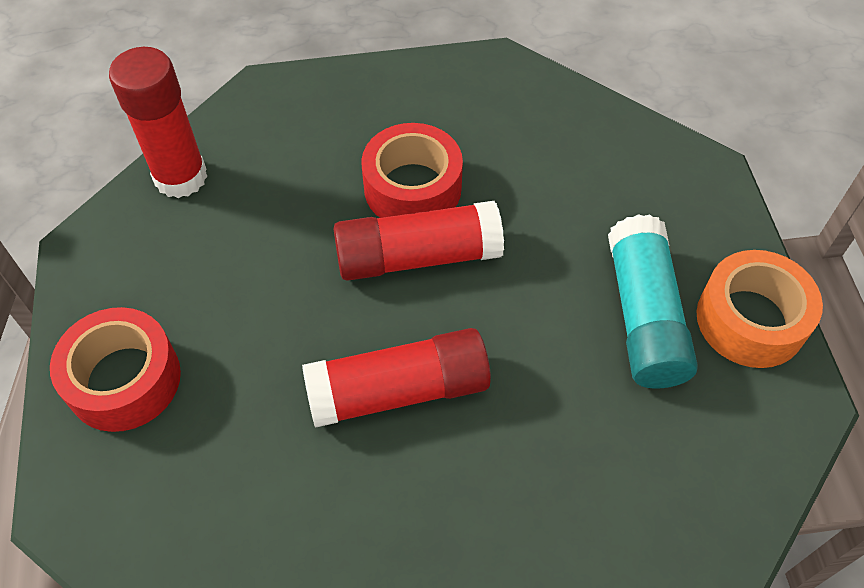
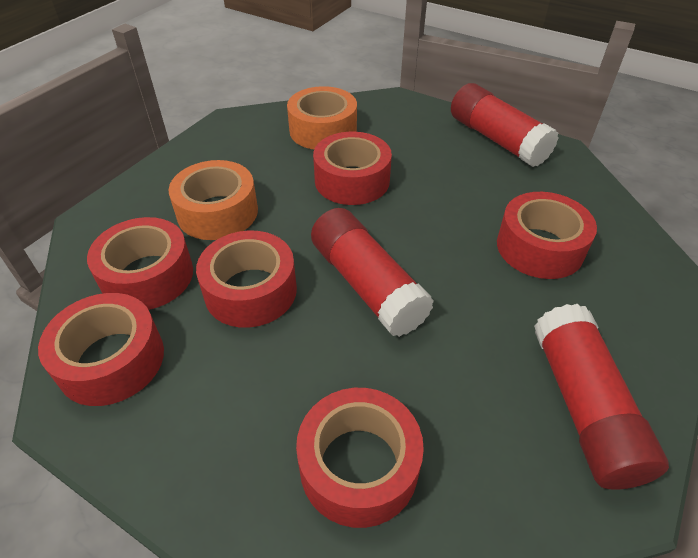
orange tape: [697,250,823,368] = 1 -> [169,160,258,240] [287,86,357,149] = 2
red tape: [50,307,181,432] [361,123,463,218] = 2 -> [38,293,164,406] [87,217,193,310] [196,231,297,328] [296,388,424,528] [313,132,392,205] [497,192,597,279] = 6
turquoise glue stick: [608,214,698,389] = 1 -> none = 0

